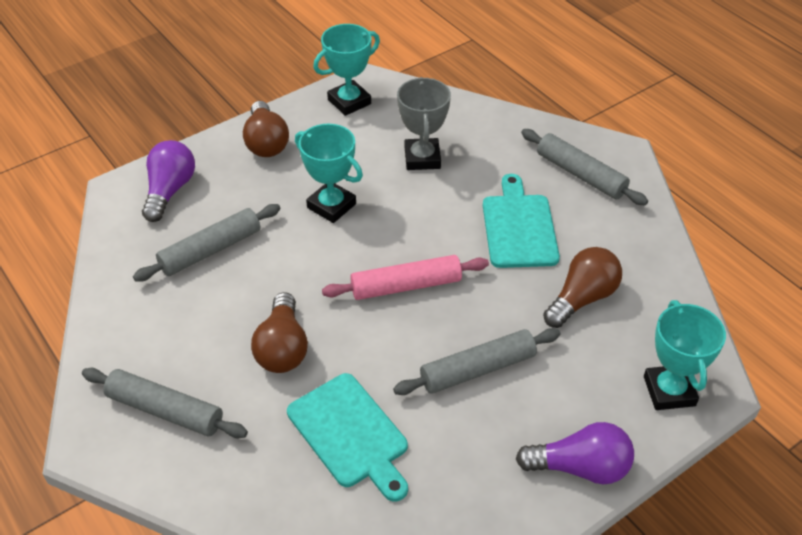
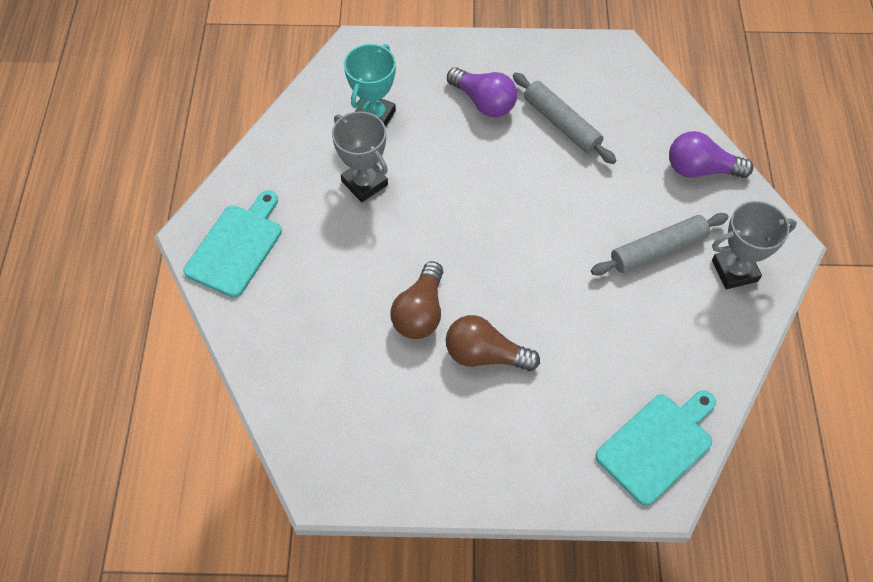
brown light bulb: [243,101,289,157] [251,292,308,373] [543,247,622,328] = 3 -> [390,261,443,339] [446,315,540,371] = 2
grey rolling pin: [82,368,248,438] [133,204,281,282] [393,328,561,395] [521,129,648,205] = 4 -> [513,72,616,164] [591,213,729,275] = 2
grey trophy: [397,77,451,170] = 1 -> [332,111,388,202] [712,201,797,289] = 2
pink rolling pin: [322,255,489,300] = 1 -> none = 0
turquoise trophy: [295,124,363,223] [313,24,380,116] [644,300,726,410] = 3 -> [344,44,396,127] = 1

